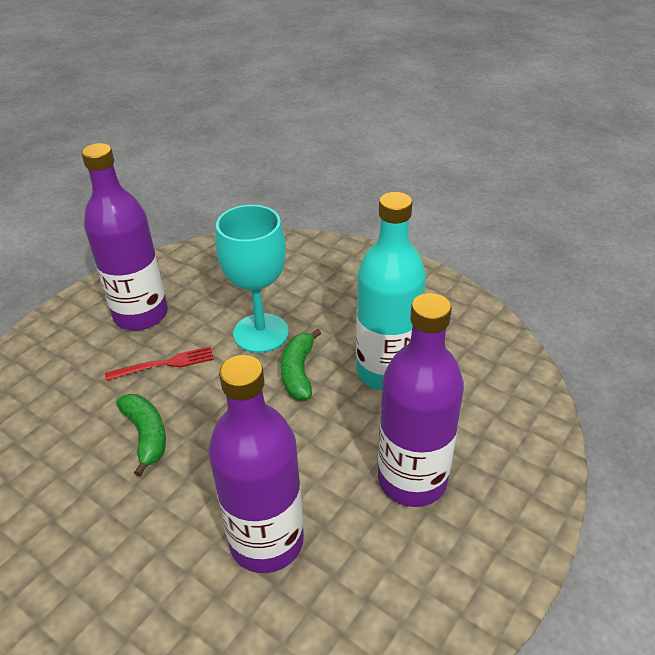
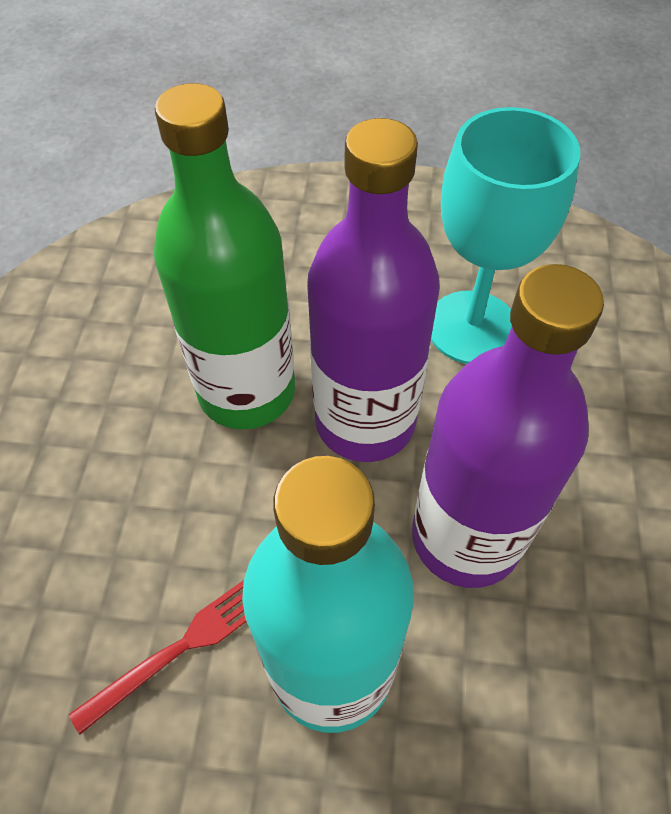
green banana: [116,394,166,477] [281,329,321,400] = 2 -> none = 0
green bottle: none = 0 -> [154,83,295,429] = 1
purple bottle: [81,143,168,330] [208,355,304,573] [378,293,464,507] = 3 -> [307,118,440,462] [412,264,604,588] = 2

